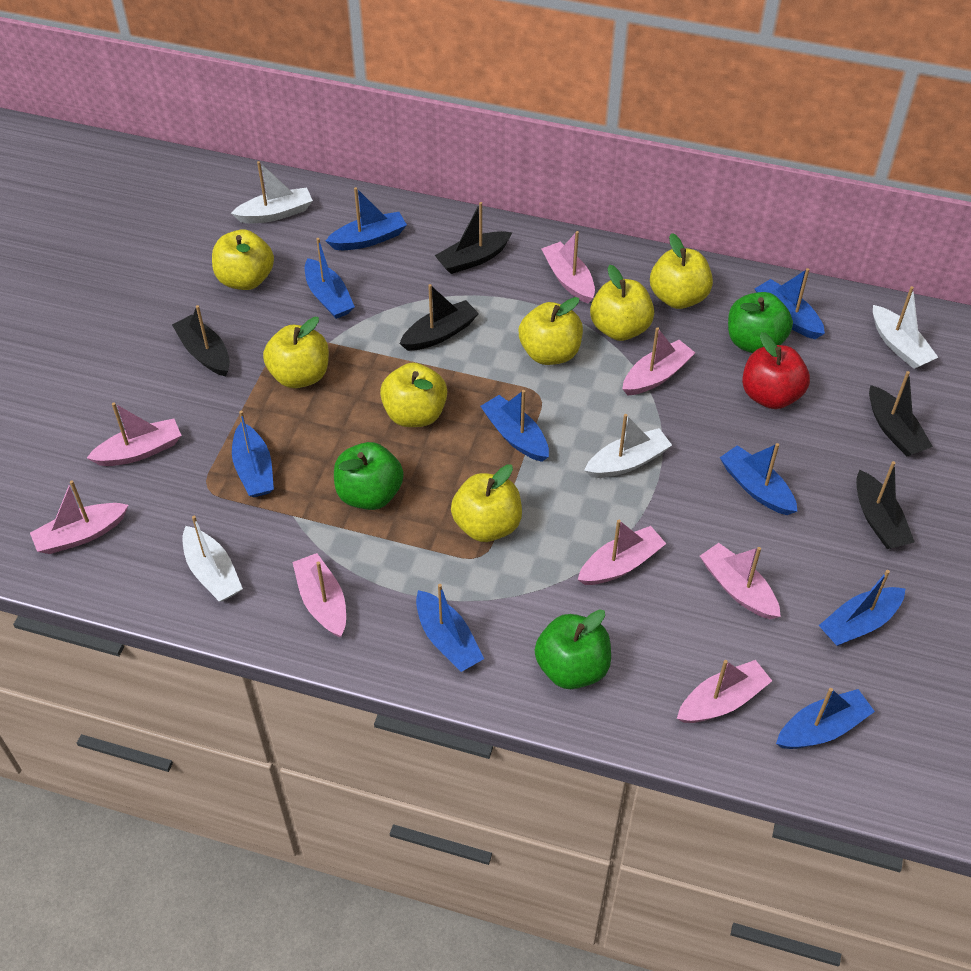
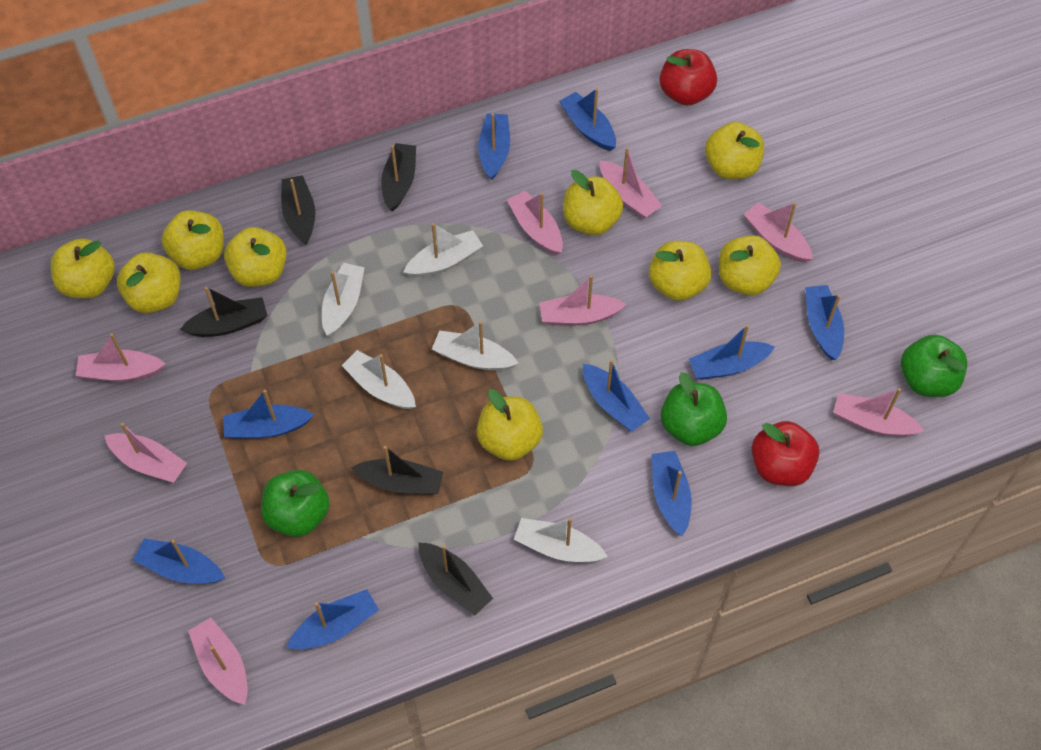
red apple: [742,332,810,409] = 1 -> [660,49,717,106] [752,421,819,486] = 2
white boat: [182,516,243,602] [231,161,313,223] [584,414,672,478] [873,286,939,369] = 4 -> [322,263,365,336] [342,350,416,409] [403,223,483,277] [432,321,519,371] [514,518,608,562] = 5
yellow apple: [212,230,274,290] [263,317,329,388] [380,363,447,427] [451,464,522,542] [519,297,583,365] [590,265,654,341] [650,233,713,309] = 7 -> [51,238,115,299] [117,252,181,313] [161,210,224,270] [224,227,287,287] [476,389,543,461] [563,170,623,235] [649,241,712,301] [705,122,764,179] [719,235,781,296] = 9

